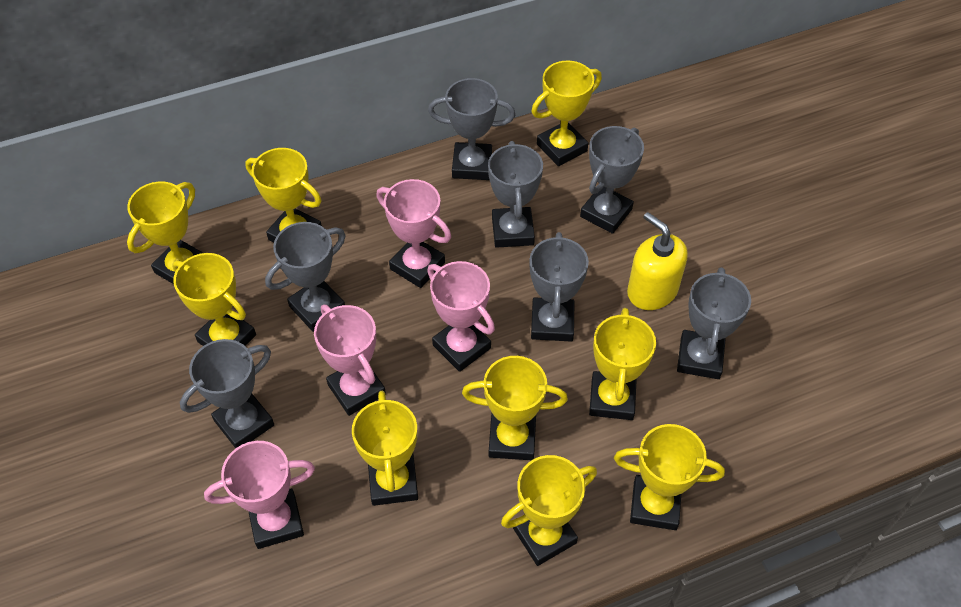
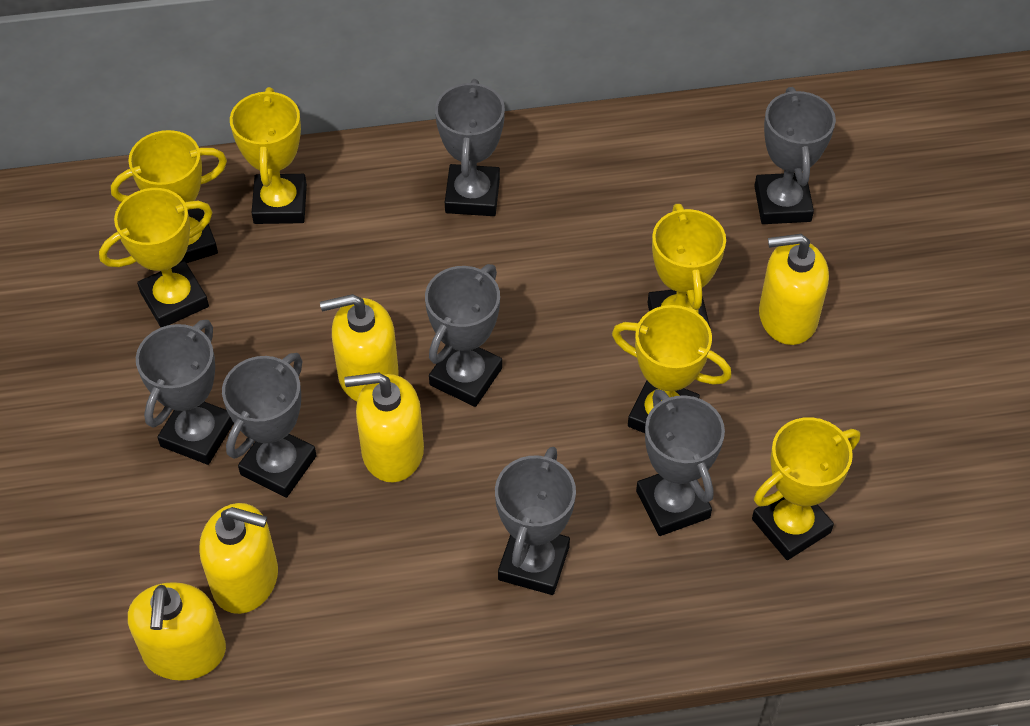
pink trophy: [204,441,315,549] [314,305,386,416] [376,179,451,288] [427,261,495,372] = 4 -> none = 0
yellow soap dispenser: [627,212,688,310] = 1 -> [128,582,226,681] [199,503,278,614] [320,294,399,401] [344,373,424,483] [759,234,829,345] = 5
yellow trophy: [127,182,203,284] [172,253,256,346] [245,148,322,243] [352,390,418,506] [462,356,568,460] [501,455,597,566] [532,61,602,166] [589,308,656,420] [614,424,725,530] = 9 -> [99,188,212,327] [111,130,227,263] [230,87,307,224] [612,305,732,433] [648,204,726,327] [752,417,860,560] = 6

